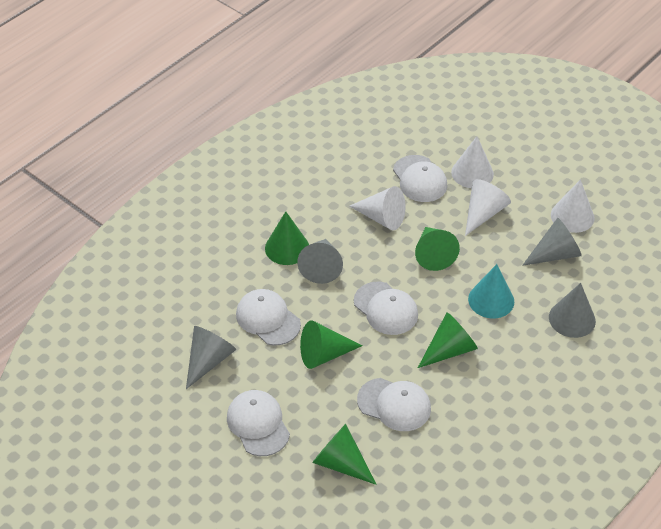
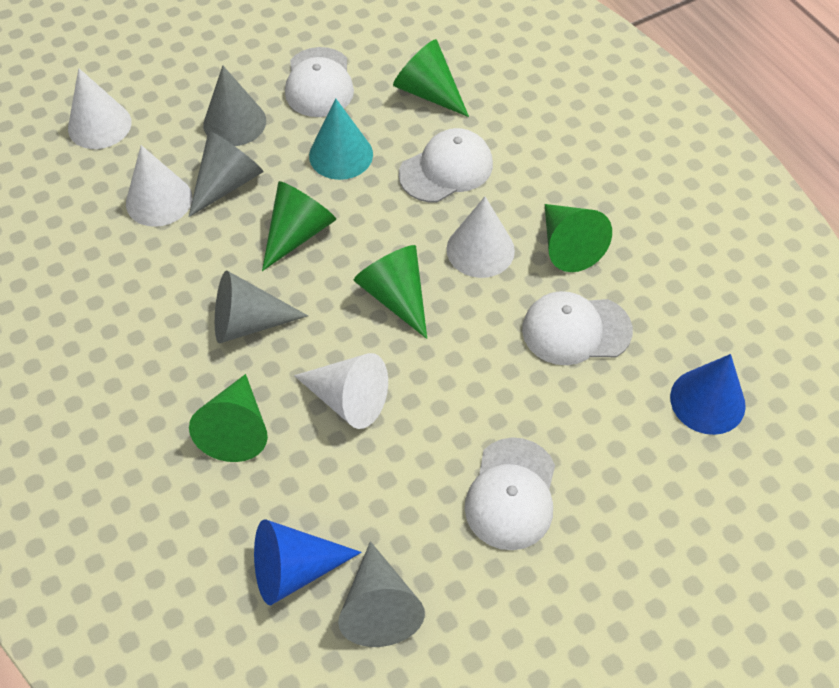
blue cone: none = 0 -> [254,520,362,605] [670,354,746,435] = 2
white cap: [227,390,290,456] [236,289,301,346] [354,282,418,335] [357,378,431,431] [393,155,448,202] = 5 -> [285,47,354,117] [399,128,493,203] [465,437,555,550] [522,291,633,365] = 4

